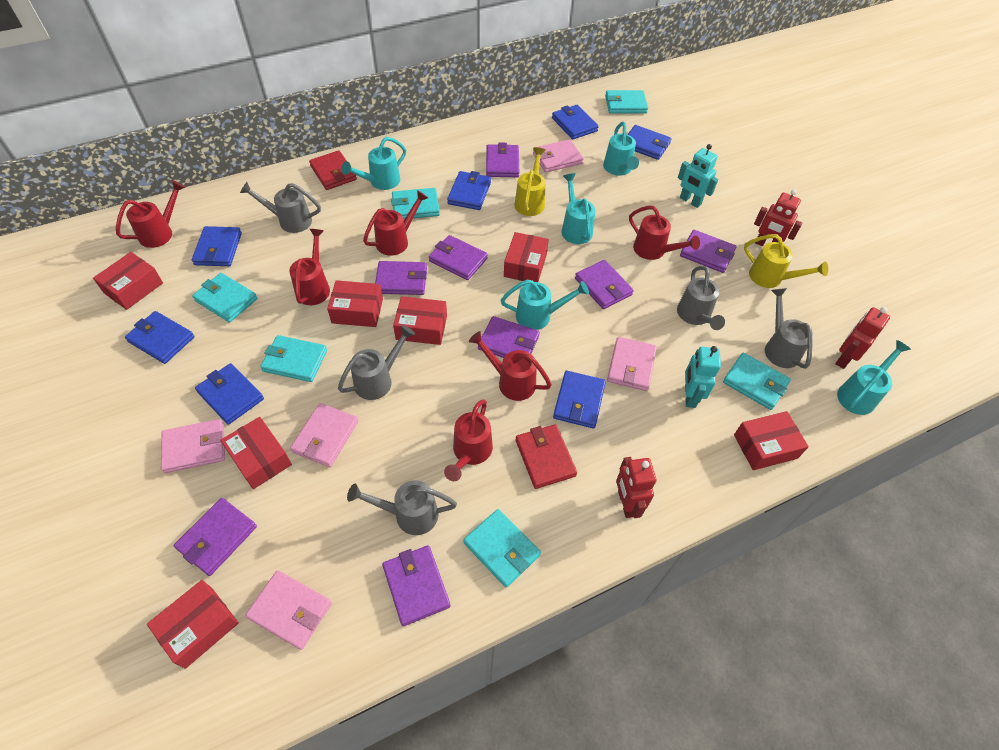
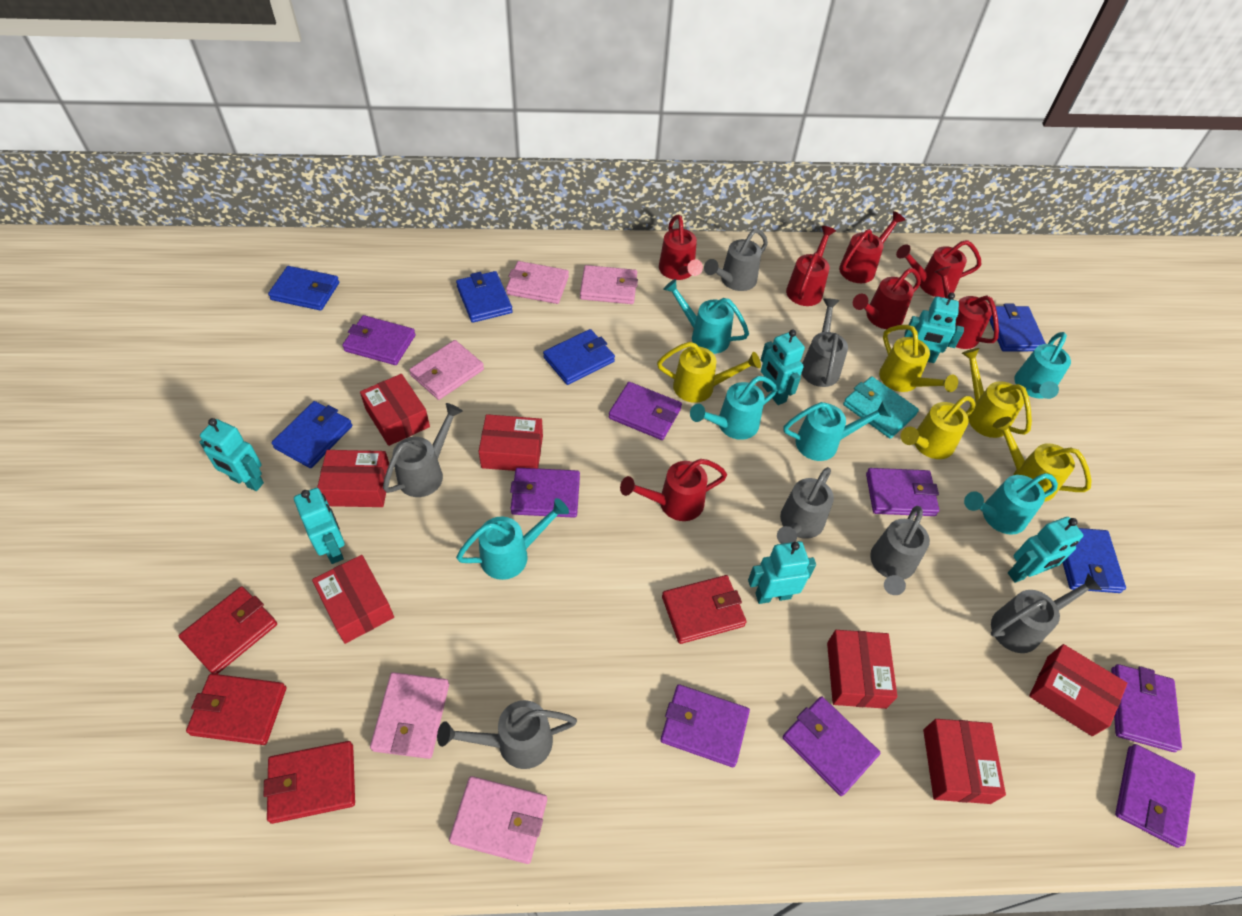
blue wallet: [125,311,195,364] [192,226,242,266] [195,363,264,425] [447,171,491,210] [552,105,599,139] [553,371,606,428] [627,125,672,160] = 7 -> [268,266,339,311] [271,401,352,468] [456,271,513,323] [543,329,615,385] [989,304,1046,352] [1062,528,1126,593] = 6
grey watering can: [240,182,321,233] [338,325,415,400] [347,480,457,535] [677,266,725,330] [765,288,813,369] = 5 -> [383,403,463,497] [437,700,577,769] [704,229,768,291] [777,467,834,544] [801,298,848,387] [870,506,930,595] [991,573,1102,653] = 7
red robot: [616,457,657,518] [754,189,802,246] [835,307,890,369] = 3 -> none = 0
red wallet: [309,150,357,190] [515,424,577,489] = 2 -> [179,586,277,674] [186,674,286,745] [264,741,355,824] [662,575,746,644] = 4
red watering can: [116,180,186,248] [289,229,330,305] [363,190,428,256] [444,399,493,481] [469,331,552,401] [629,206,700,260] = 6 -> [620,459,727,521] [659,215,703,280] [786,226,836,306] [839,211,905,283] [853,268,921,329] [896,240,981,298] [935,266,999,349] = 7
turquoise robot: [678,144,718,208] [685,346,721,408] = 2 -> [199,418,264,491] [294,488,345,564] [748,541,816,604] [761,330,805,405] [904,292,964,363] [1008,517,1084,583] = 6
turquoise wallet: [192,273,258,323] [260,335,327,382] [391,188,440,219] [463,509,541,587] [605,90,648,114] [723,353,791,410] = 6 -> [843,376,919,439] = 1
turquoise watering can: [341,137,406,190] [501,280,589,330] [561,173,595,244] [603,122,639,176] [837,340,911,415] = 5 -> [456,498,569,580] [663,279,749,354] [690,376,777,440] [784,401,891,461] [964,473,1058,535] [1014,332,1071,399] = 6
yellow watering can: [514,147,546,216] [744,234,828,288] = 2 -> [657,342,761,403] [879,325,958,392] [900,396,976,459] [962,348,1032,438] [993,417,1092,502] = 5

